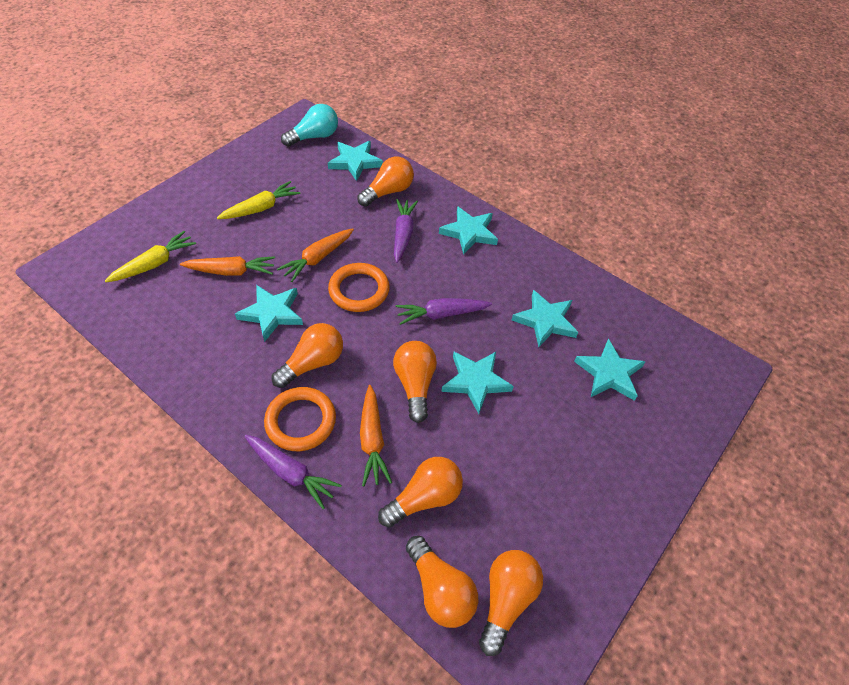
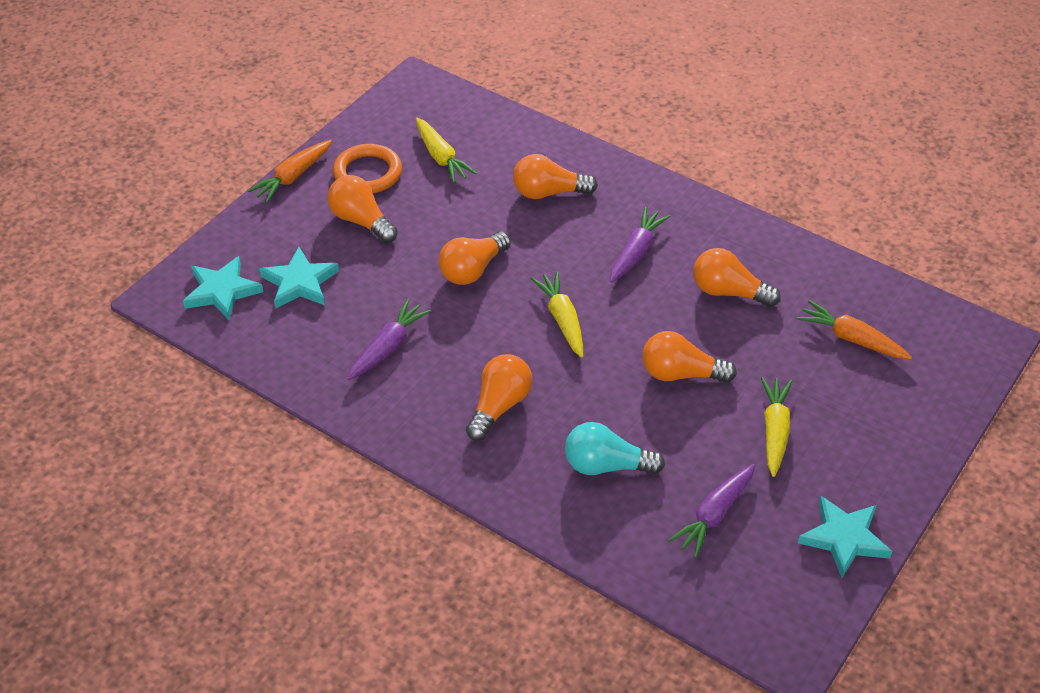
orange carrot: [180,256,275,276] [277,228,354,282] [360,385,392,486] = 3 -> [247,140,332,203] [797,300,912,359] = 2
orange ring: [264,387,336,451] [328,263,390,312] = 2 -> [333,144,402,193] = 1
turquoise star: [235,285,303,342] [328,141,383,181] [439,206,498,255] [441,352,514,414] [512,290,578,347] [574,339,645,401] = 6 -> [183,256,263,320] [260,247,339,309] [798,496,892,578] = 3
yellow carrot: [105,231,196,282] [217,181,300,219] = 2 -> [416,118,477,183] [530,271,583,358] [761,377,792,477] = 3

